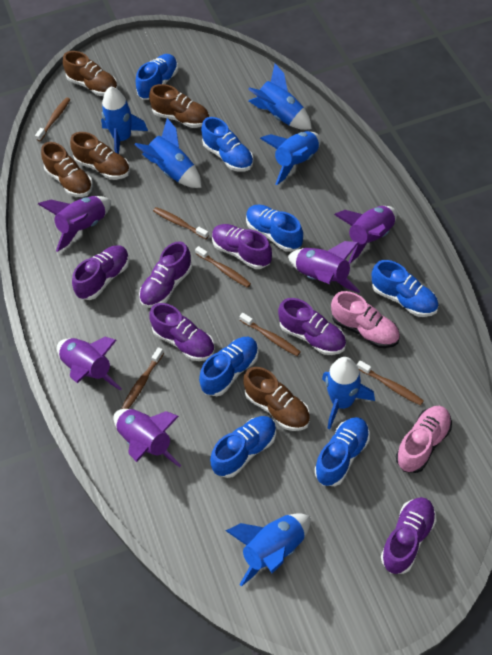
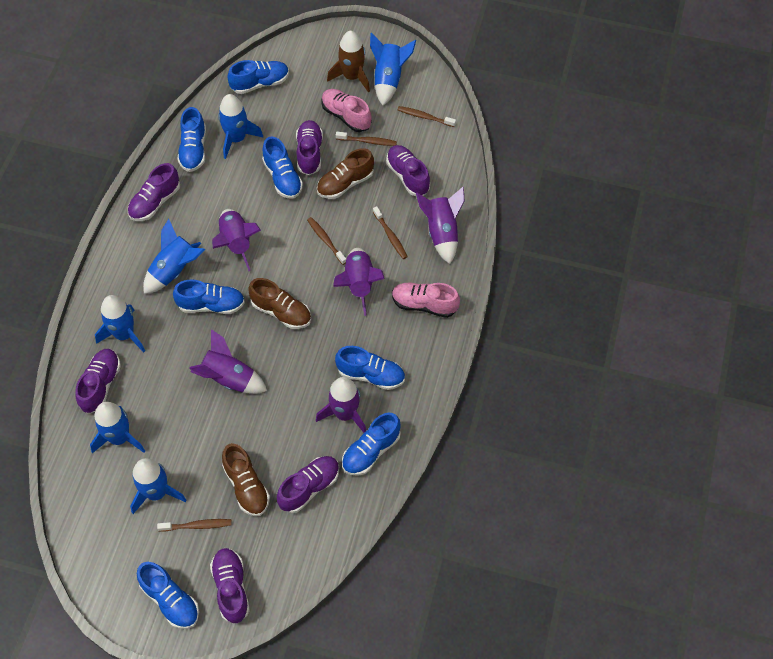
brown rocket: none = 0 -> [327,31,370,93] = 1
brown shoe: [41,142,93,197] [63,51,118,96] [70,132,130,180] [149,84,209,128] [243,367,310,431] = 5 -> [222,443,270,516] [248,278,311,329] [317,148,374,199] = 3
brown toothbrush: [35,97,70,141] [121,347,164,409] [153,207,209,239] [195,246,251,288] [240,313,300,356] [357,360,424,406] = 6 -> [157,519,232,531] [307,217,346,265] [336,132,397,146] [373,206,408,259] [398,106,456,127] = 5

